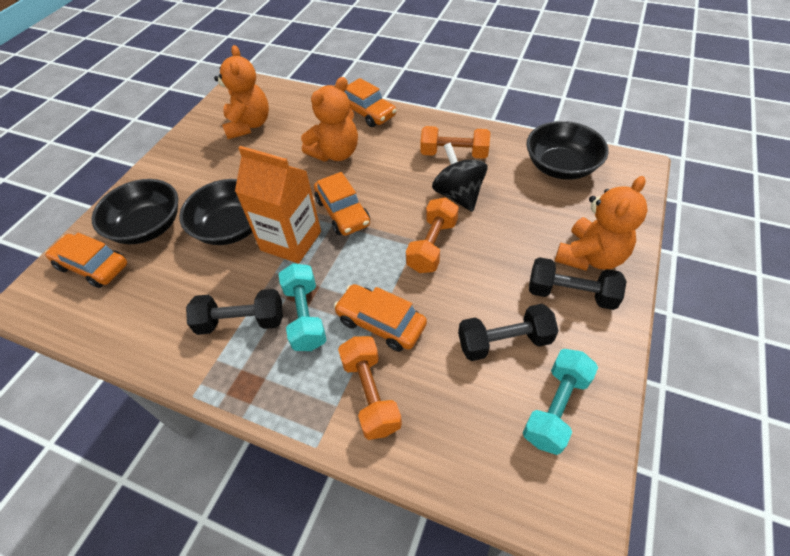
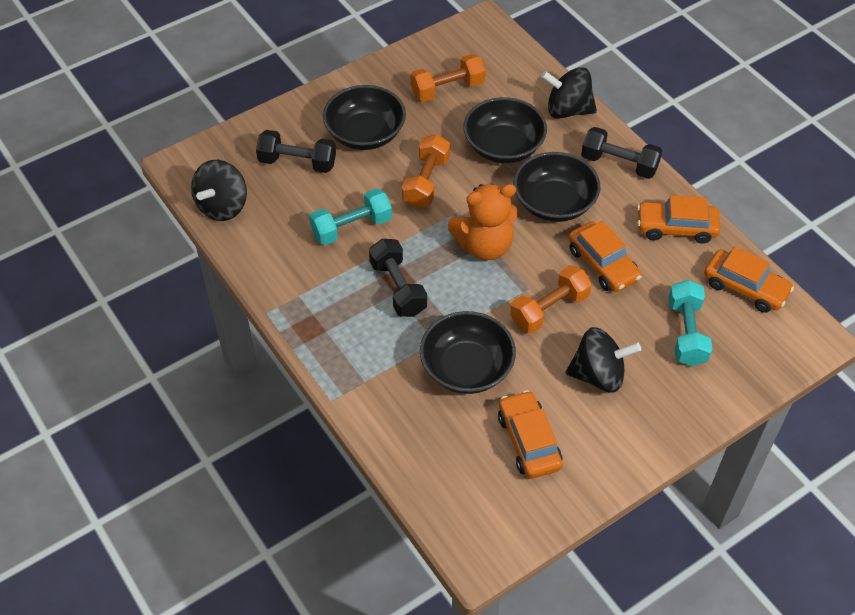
black bowl: [91,179,178,244] [179,179,252,245] [526,121,609,180] = 3 -> [323,85,406,150] [420,311,516,394] [463,97,547,163] [513,152,600,222] = 4
black spinning top: [432,143,488,212] = 1 -> [191,160,247,221] [541,67,597,119] [566,327,641,393] = 3
orange carton: [235,146,321,264] = 1 -> none = 0
orange teddy bear: [214,45,269,139] [301,77,358,161] [555,176,648,271] = 3 -> [448,184,518,260] = 1

